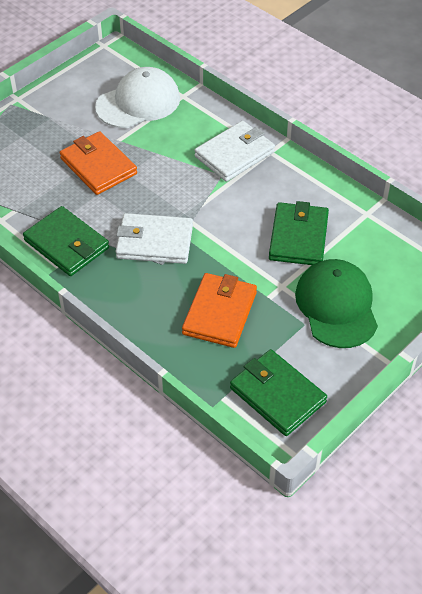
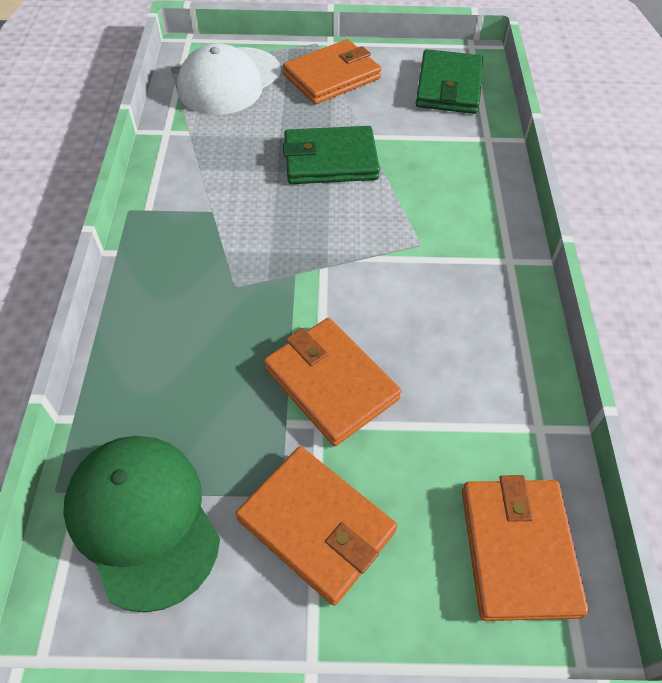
green wallet: [23,206,109,276] [230,349,327,436] [269,201,329,265] = 3 -> [283,126,380,184] [416,49,483,114] = 2
orange wallet: [60,131,137,195] [182,273,257,348] = 2 -> [236,446,397,605] [264,318,401,446] [283,39,381,104] [462,475,589,621] = 4
white wallet: [116,213,193,264] [194,121,275,182] = 2 -> none = 0

